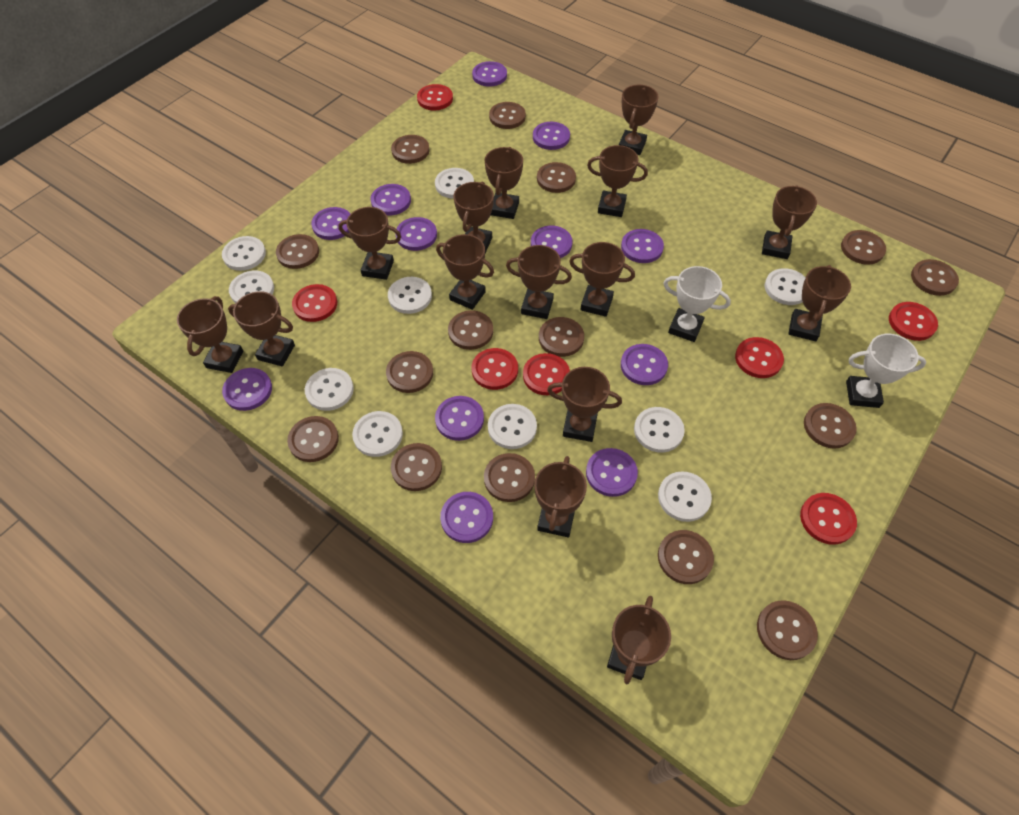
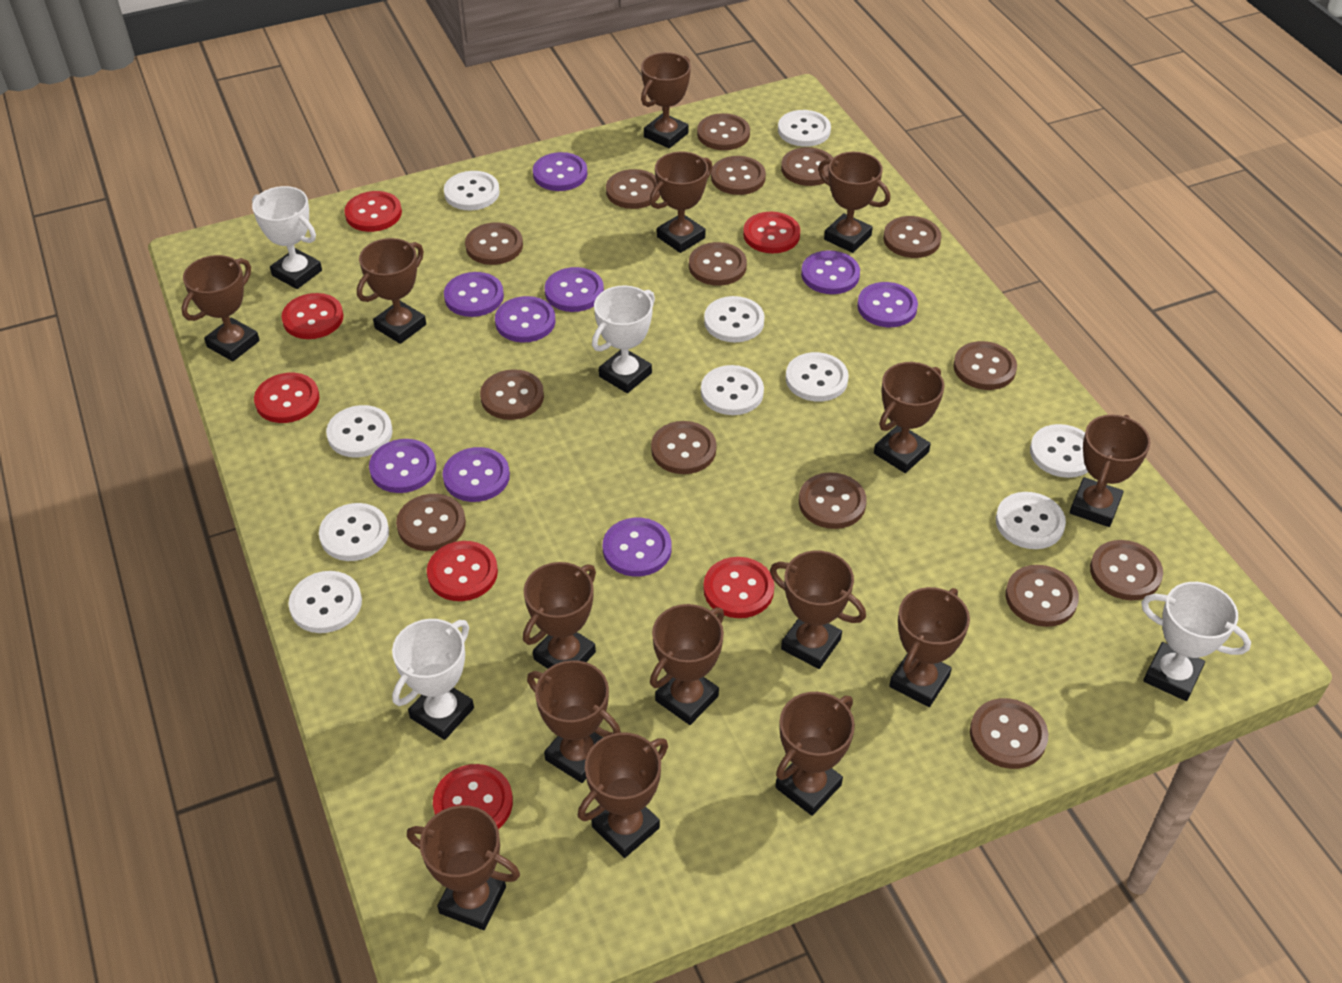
purple button: [222,368,272,411] [311,207,350,240] [370,184,411,215] [395,217,437,251] [435,396,484,441] [440,492,493,543] [472,61,507,87] [531,226,572,258] [533,122,570,150] [586,448,638,497] [621,229,664,263] [621,344,668,385] = 12 -> [369,439,436,493] [443,447,510,502] [444,272,504,317] [495,296,555,343] [533,152,587,191] [545,267,604,312] [603,518,671,576] [801,250,860,294] [857,282,918,327] = 9
white trophy: [663,266,731,342] [846,334,926,408] = 2 -> [252,186,322,289] [392,619,474,740] [592,285,655,393] [1141,582,1251,701] = 4

